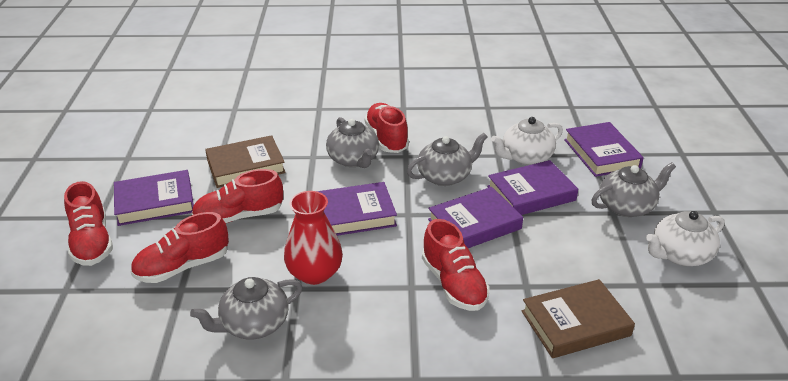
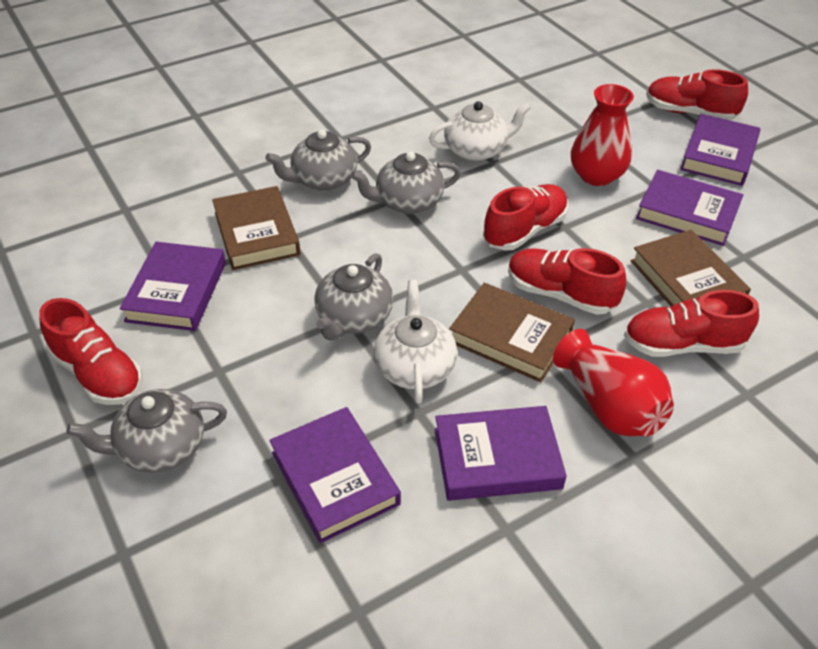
brown book: [205,135,286,188] [522,279,635,358] = 2 -> [212,186,301,270] [449,283,575,382] [631,230,751,306] = 3
red vase: [284,191,343,285] = 1 -> [553,329,674,436] [571,84,634,186] = 2

